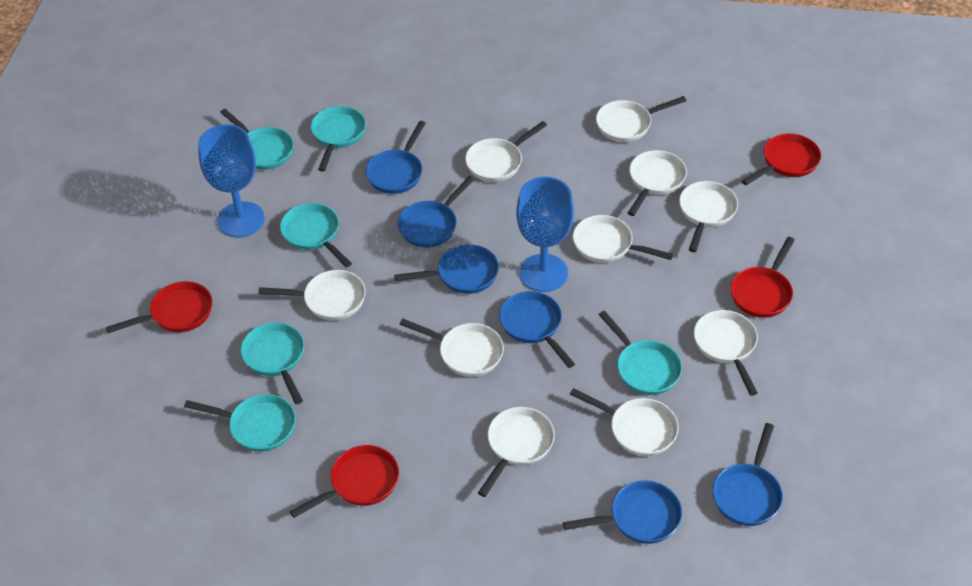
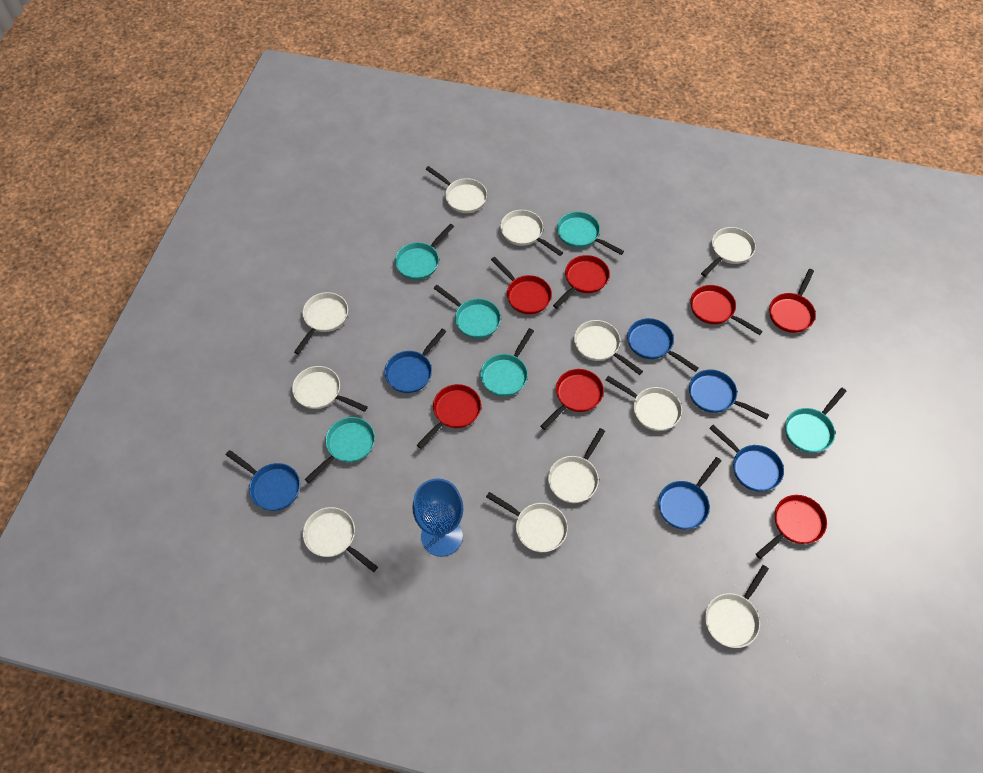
blue goblet: [198,124,265,237] [516,177,574,292] = 2 -> [412,478,463,556] = 1
red pan: [106,281,212,333] [289,445,399,518] [731,237,795,318] [742,133,821,185] = 4 -> [417,384,481,449] [491,257,552,314] [540,369,604,430] [553,255,610,309] [690,285,763,335] [756,495,827,559] [769,269,816,333] = 7
white pan: [258,270,366,320] [399,319,504,377] [465,121,547,182] [478,407,555,497] [570,388,679,456] [573,215,673,263] [596,96,686,142] [628,150,687,216] [679,181,738,252] [694,310,758,396] = 10 -> [292,366,368,412] [294,292,348,355] [303,507,378,572] [426,166,487,213] [486,492,568,552] [500,210,563,256] [548,428,605,503] [574,320,643,375] [606,376,682,431] [701,227,756,277] [705,565,769,648] = 11

